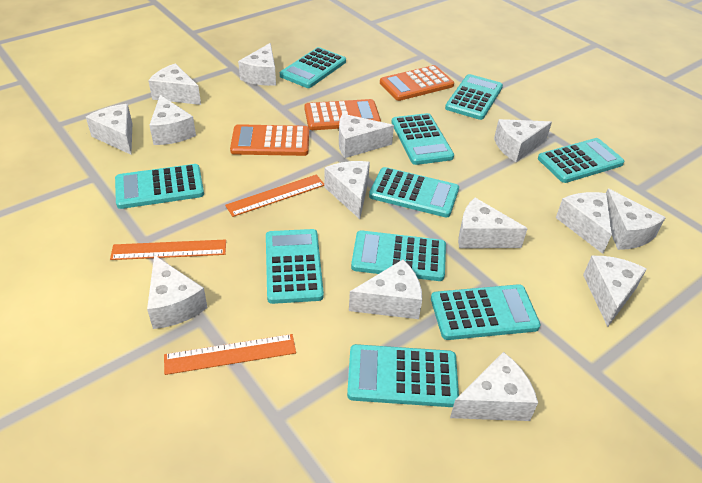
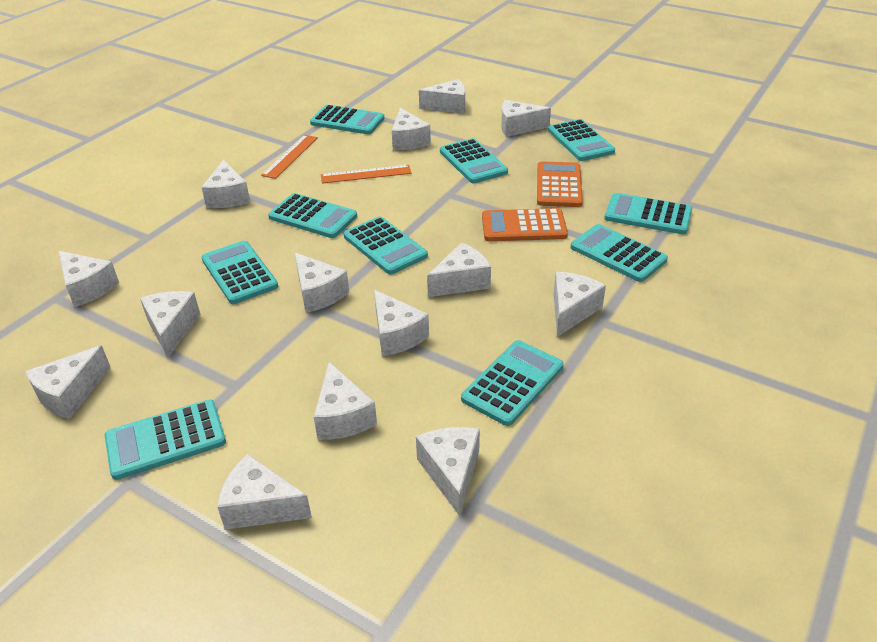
orange calculator: [230,124,309,156] [304,99,381,130] [380,65,454,101] = 3 -> [482,208,568,241] [537,161,583,207] = 2
orange ruler: [110,239,226,260] [164,334,296,375] [225,175,324,217] = 3 -> [261,135,318,179] [321,165,412,184] = 2

